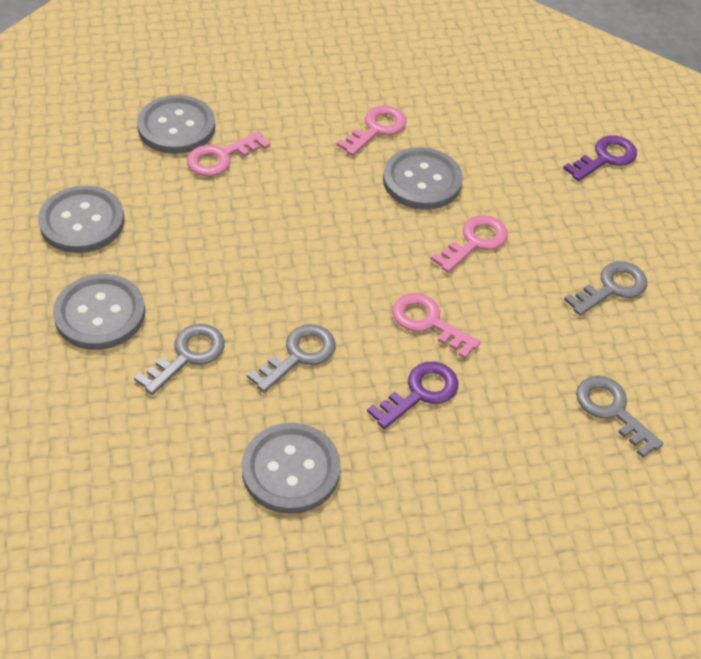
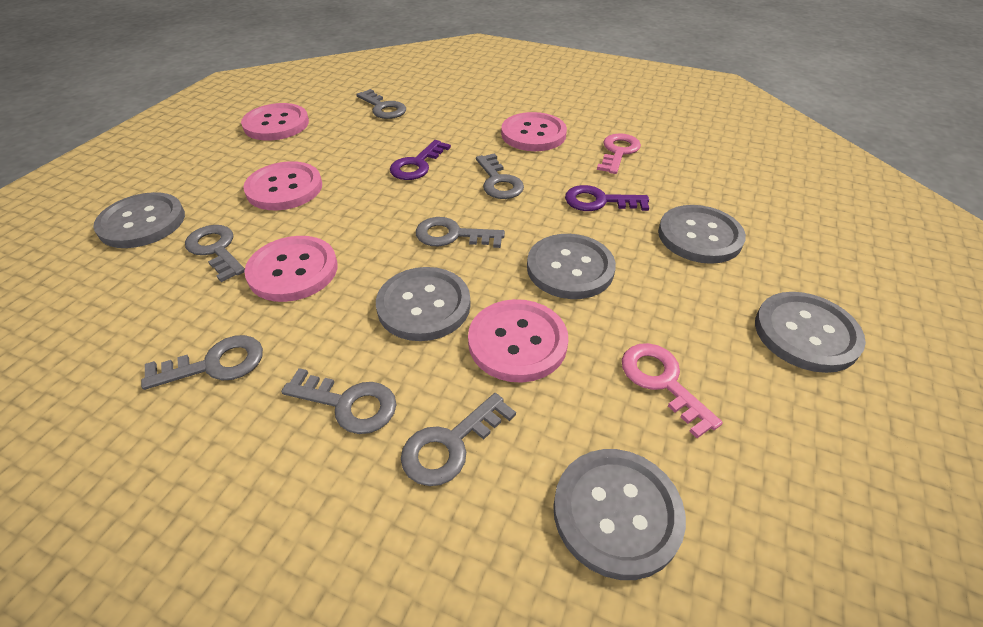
grey button: [38,186,124,253] [53,274,145,350] [137,95,215,154] [242,423,341,514] [383,147,463,210] = 5 -> [93,192,185,248] [376,267,471,341] [527,234,616,299] [553,449,686,580] [658,205,746,264] [755,292,866,373] = 6
grey key: [134,324,225,395] [247,324,336,393] [564,261,647,316] [576,376,663,458] = 4 -> [141,335,263,390] [185,225,245,282] [281,368,396,434] [356,89,406,119] [401,393,516,486] [416,217,505,248] [476,153,524,199] = 7
pink button: none = 0 -> [241,103,309,141] [243,161,322,210] [244,236,337,302] [468,299,568,383] [501,112,567,151] = 5
pink key: [187,131,270,176] [336,105,407,156] [392,293,481,359] [431,215,508,273] = 4 -> [597,133,641,174] [622,343,723,438] = 2

